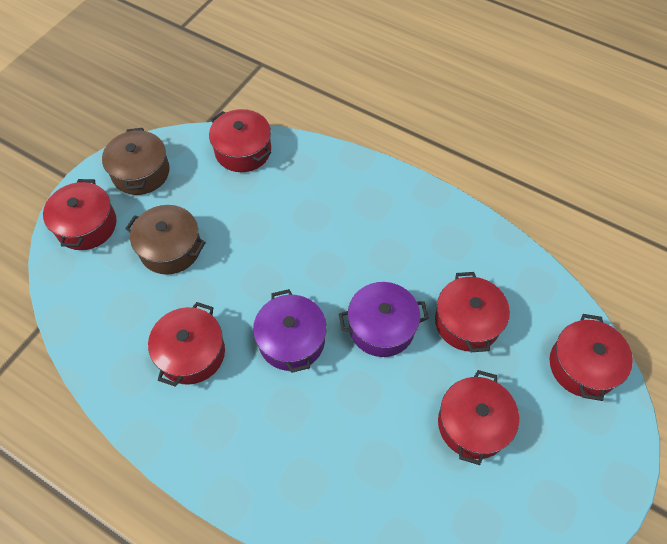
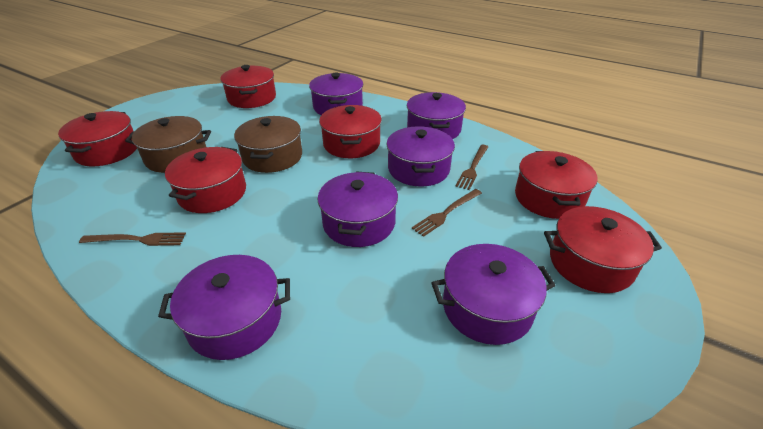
brown fork: none = 0 -> [79,232,186,246] [412,189,482,237] [455,145,488,190] = 3
purple pot: [253,289,327,373] [339,282,429,357] = 2 -> [158,255,290,360] [309,73,363,115] [317,171,398,247] [387,126,455,187] [407,92,466,139] [432,244,556,345] = 6

